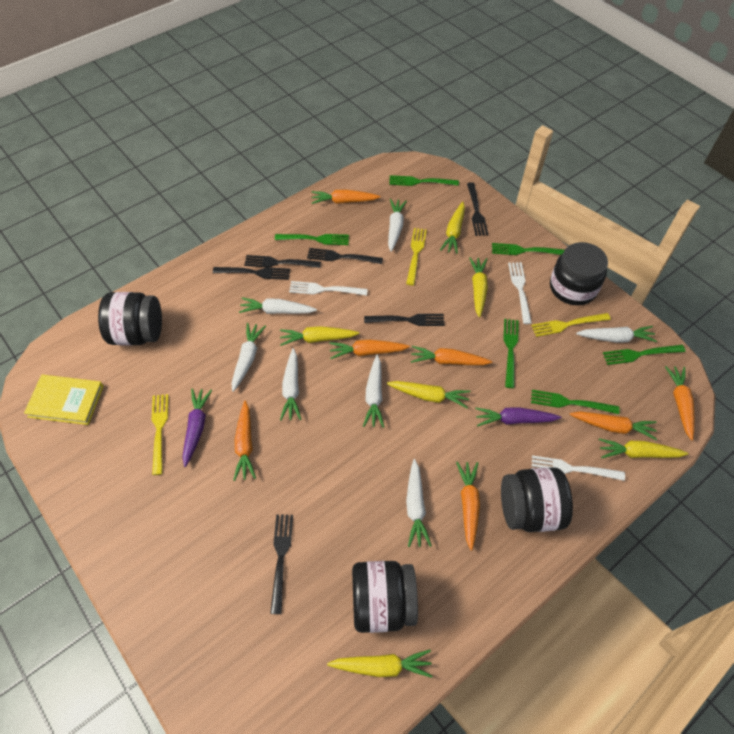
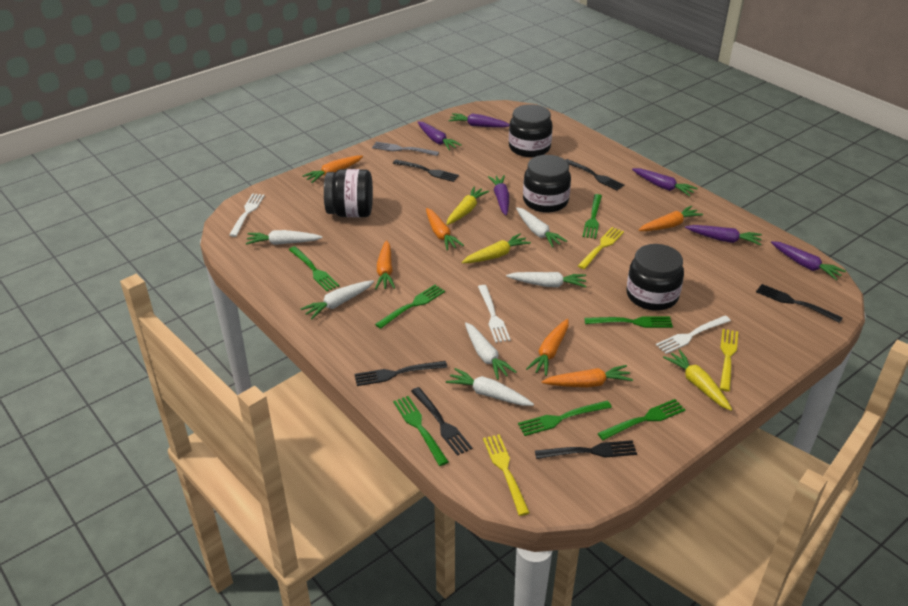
green fork: [275,234,349,245] [389,175,459,186] [492,243,565,255] [504,319,519,388] [531,390,620,414] [603,345,685,365] = 6 -> [289,246,339,291] [375,285,445,329] [393,396,449,466] [518,401,612,436] [583,194,602,239] [584,316,673,328] [598,399,685,440] = 7
grey fork: none = 0 -> [372,142,439,156] = 1
orange carrot: [233,401,256,481] [312,190,380,204] [329,340,410,359] [411,346,492,365] [456,462,480,551] [570,411,657,440] [665,366,694,440] = 7 -> [302,155,363,183] [375,240,395,289] [426,208,464,251] [526,319,569,376] [542,365,633,387] [639,206,703,231] = 6
purple carrot: [182,389,212,467] [475,407,561,426] = 2 -> [417,121,462,151] [448,113,510,128] [488,175,509,215] [632,168,698,196] [685,225,762,245] [771,241,846,280] = 6
white carrot: [232,323,266,392] [239,297,317,314] [280,348,301,421] [363,355,384,428] [388,199,407,252] [406,459,432,547] [576,326,657,343] = 7 -> [246,230,323,245] [300,280,374,320] [446,368,534,406] [465,322,517,380] [506,272,586,288] [516,207,567,248] = 6
yellow book: [24,375,104,425] = 1 -> none = 0
yellow carrot: [280,326,359,346] [327,649,433,678] [387,381,470,408] [440,202,465,254] [469,257,488,317] [599,438,689,458] = 6 -> [446,187,489,225] [462,234,531,263] [663,350,732,411] = 3

